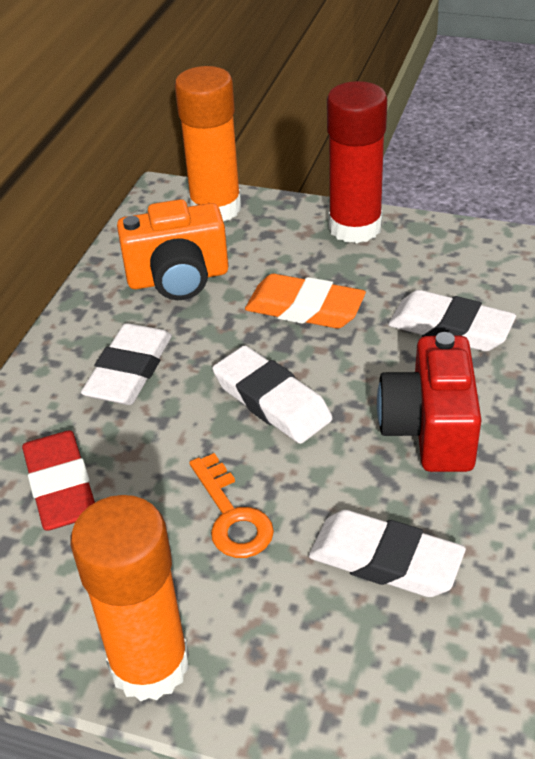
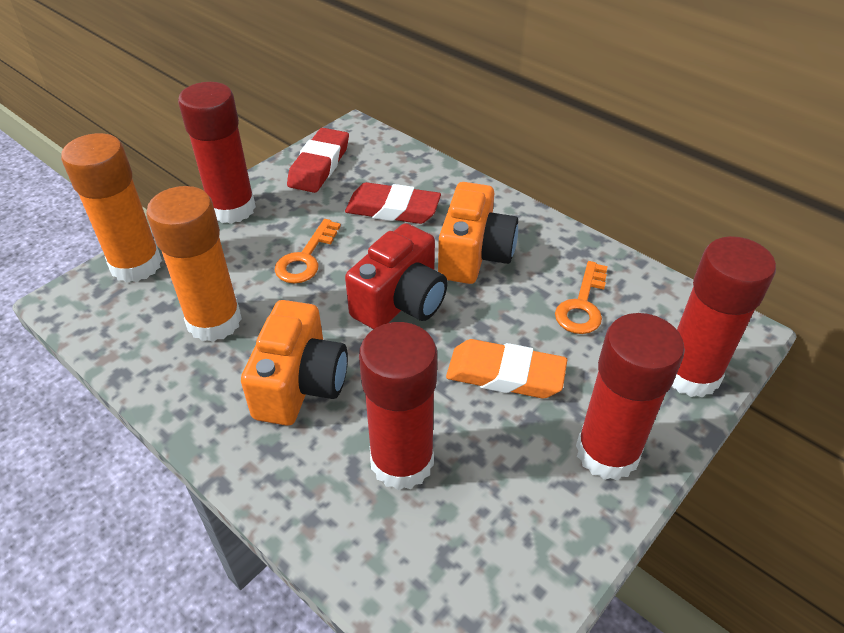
orange camera: [117,199,228,300] = 1 -> [241,300,348,426] [438,182,518,284] = 2
orange key: [189,453,274,558] = 1 -> [274,219,341,284] [555,261,608,334] = 2
red eraser: [22,430,95,531] = 1 -> [287,128,349,193] [345,182,441,224] = 2
red glue stick: [327,81,387,243] = 1 -> [178,82,256,224] [359,322,437,490] [576,313,685,480] [671,236,776,398] = 4
white eraser: [81,323,172,405] [212,346,333,444] [308,510,466,597] [388,290,516,351] = 4 -> none = 0

